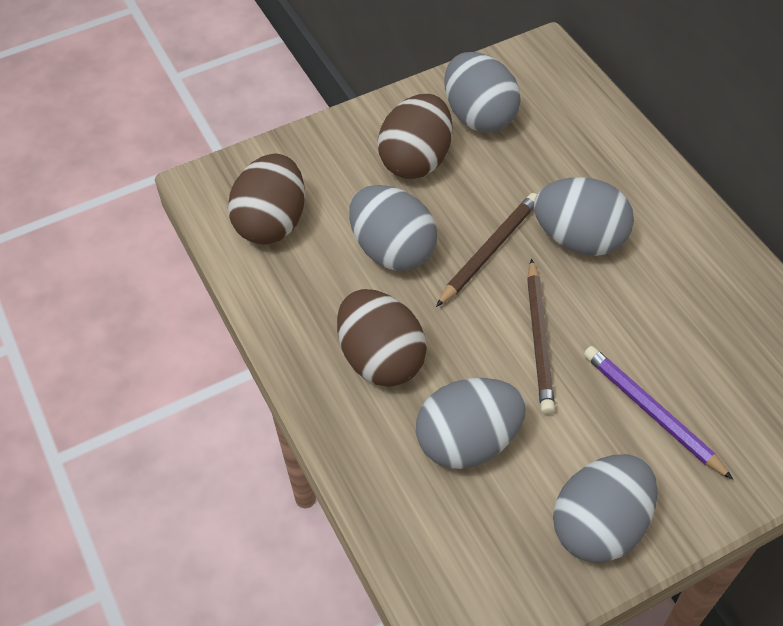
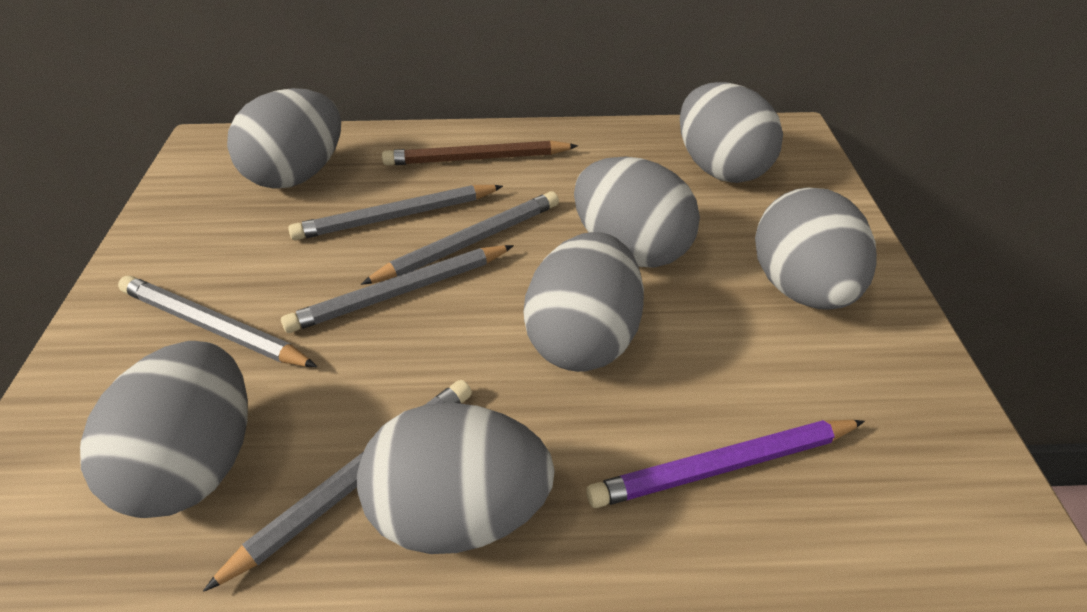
brown egg: [228,153,305,245] [337,289,427,387] [378,94,452,179] = 3 -> none = 0
brown pencil: [436,193,537,307] [527,258,555,414] = 2 -> [382,140,578,166] = 1
grey egg: [349,185,437,271] [416,378,526,469] [444,52,521,133] [534,177,634,256] [553,454,658,563] = 5 -> [80,341,248,518] [227,88,341,189] [357,403,555,554] [523,232,644,372] [574,156,700,268] [680,82,783,183] [755,187,877,310] = 7
grey pencil: none = 0 -> [118,276,317,367] [203,380,472,592] [281,245,514,333] [288,185,503,240] [361,191,559,285] = 5

